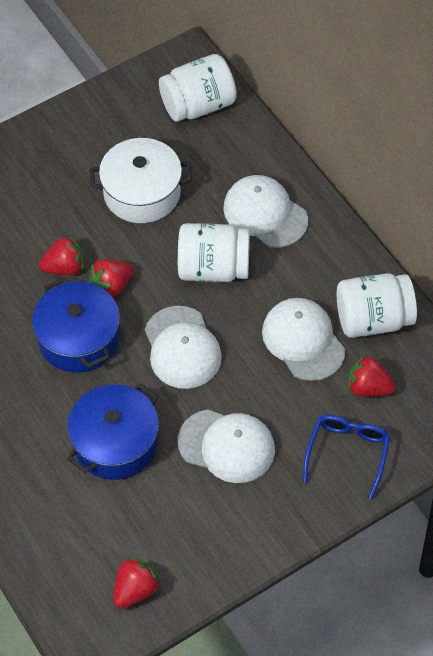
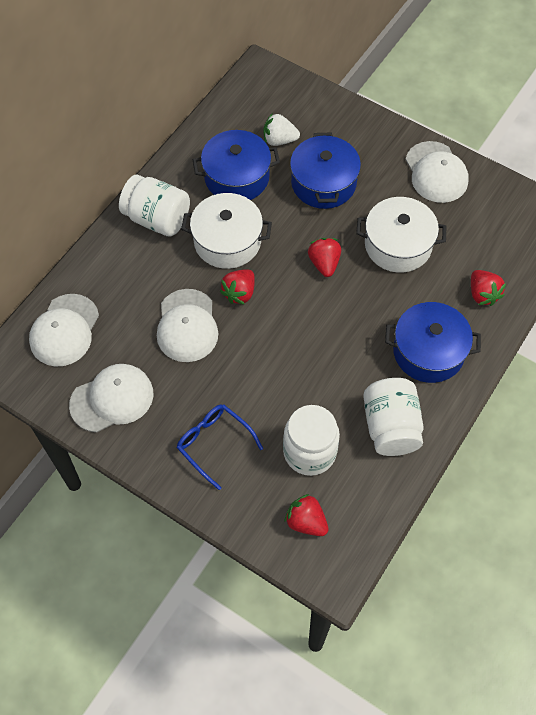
blue pot: [32,277,120,373] [67,384,159,480] = 2 -> [193,130,280,200] [290,133,361,209] [385,302,481,383] = 3
white pot: [90,138,192,223] = 1 -> [181,193,272,269] [356,197,446,273] = 2
white strawberry: none = 0 -> [264,113,300,146] = 1

